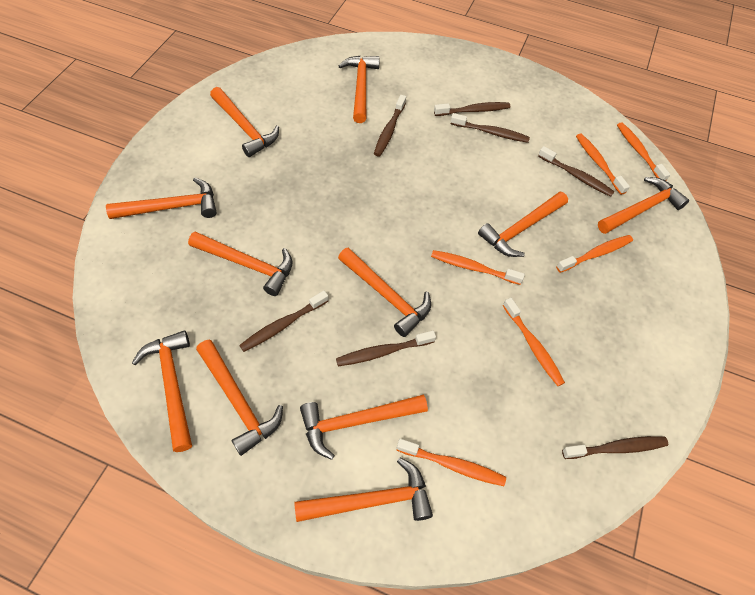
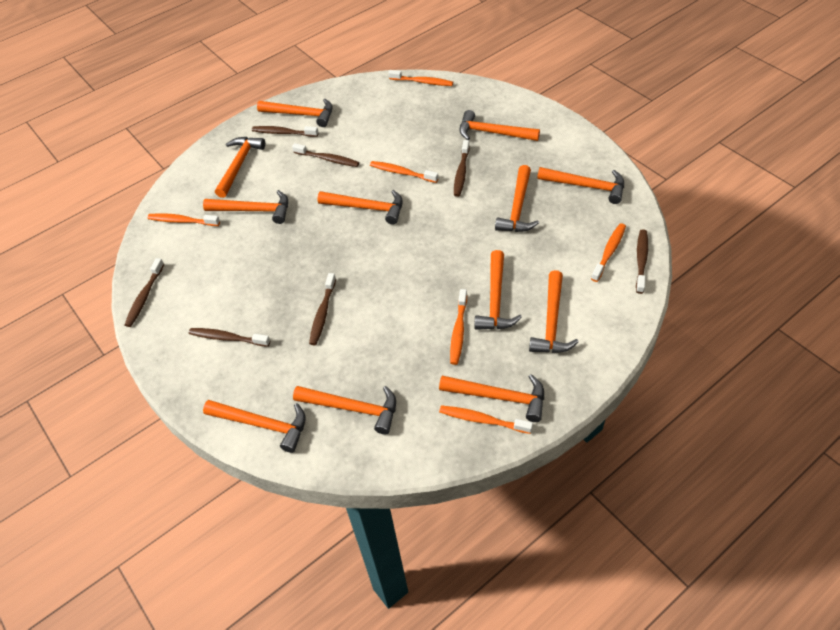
orange hammer: [106,177,217,219] [132,331,192,452] [188,232,293,296] [196,340,283,456] [210,87,279,157] [294,458,433,522] [300,395,428,460] [338,56,380,123] [338,247,431,337] [478,192,568,257] [598,177,689,234] = 11 -> [203,190,288,224] [203,400,305,453] [215,137,265,198] [257,99,333,127] [293,386,396,435] [317,190,403,224] [439,374,544,422] [459,110,540,141] [474,250,522,330] [495,165,539,232] [529,270,579,353] [537,167,624,204] = 12

